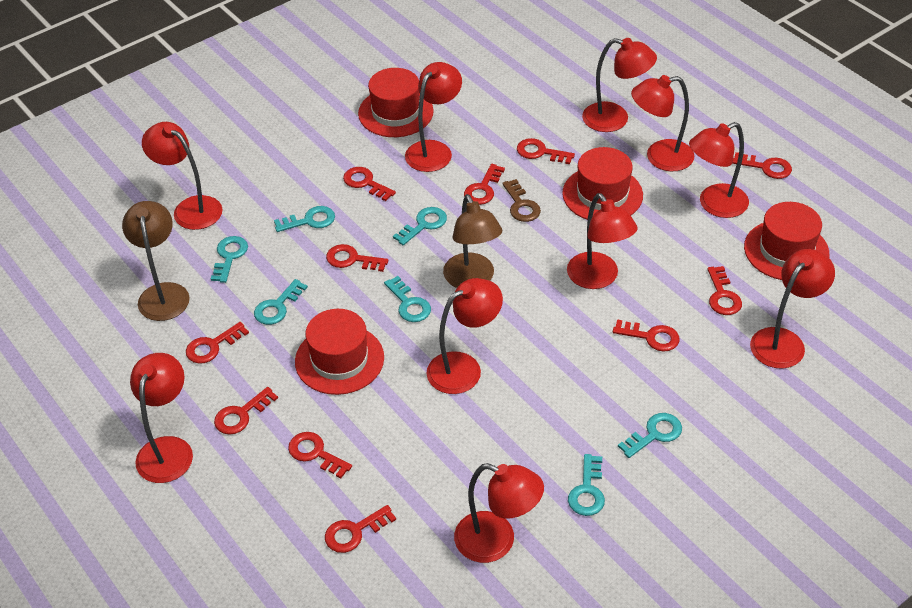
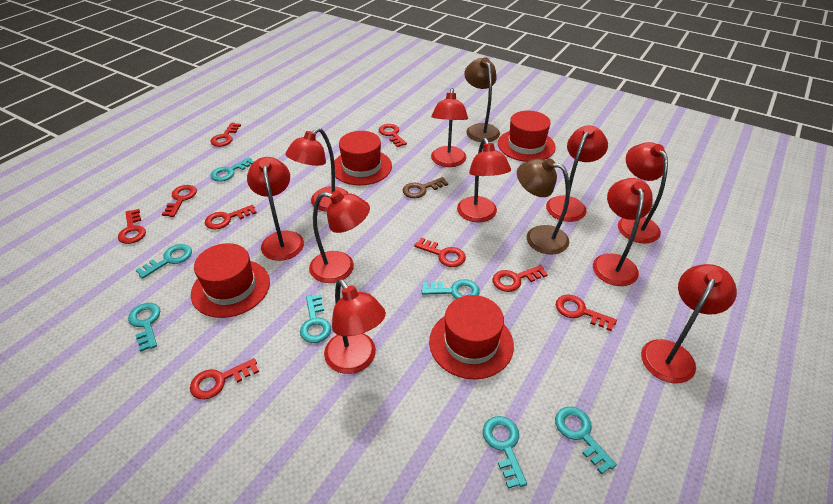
red key: [186,322,249,364] [214,387,278,435] [288,432,352,478] [325,505,396,553] [326,244,388,272] [343,167,396,201] [464,164,505,205] [517,138,575,164] [613,319,680,352] [707,266,742,315] [732,152,792,179] = 11 -> [118,209,146,244] [162,185,197,217] [190,358,259,400] [205,205,257,229] [210,123,241,147] [379,124,407,147] [414,237,466,267] [492,265,548,292] [556,294,617,331] = 9

